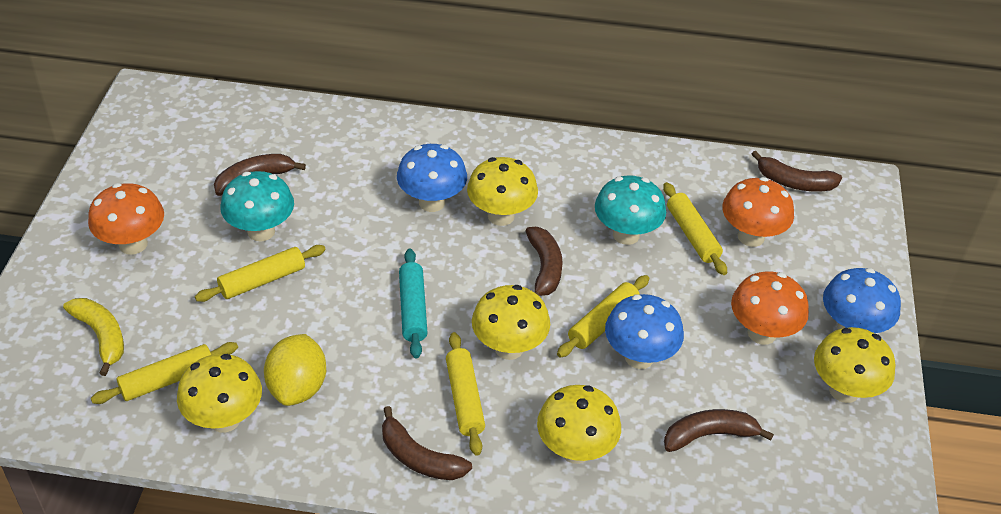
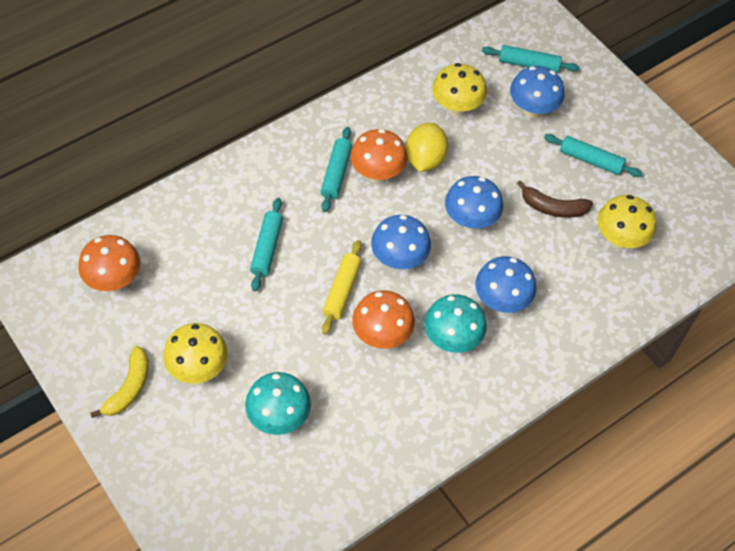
blue mushroom: [397,144,467,212] [605,294,684,369] [823,268,901,333] = 3 -> [371,215,431,270] [445,176,503,230] [475,256,536,313] [510,66,565,119] = 4
brown banana: [214,154,306,196] [382,406,472,480] [526,227,563,296] [664,409,774,452] [752,151,842,192] = 5 -> [517,180,593,218] = 1
turquoise rolling pin: [399,249,428,359] = 1 -> [250,198,283,291] [321,127,352,212] [482,45,579,73] [544,134,643,177] = 4
yellow mushroom: [177,354,262,433] [467,157,538,226] [472,285,550,360] [537,385,621,464] [814,327,896,403] = 5 -> [163,323,228,384] [432,63,487,116] [597,195,657,249] = 3
yellow rolling pin: [91,342,238,404] [195,245,326,302] [446,332,485,456] [557,275,649,357] [663,182,727,275] = 5 -> [322,240,362,335] = 1

